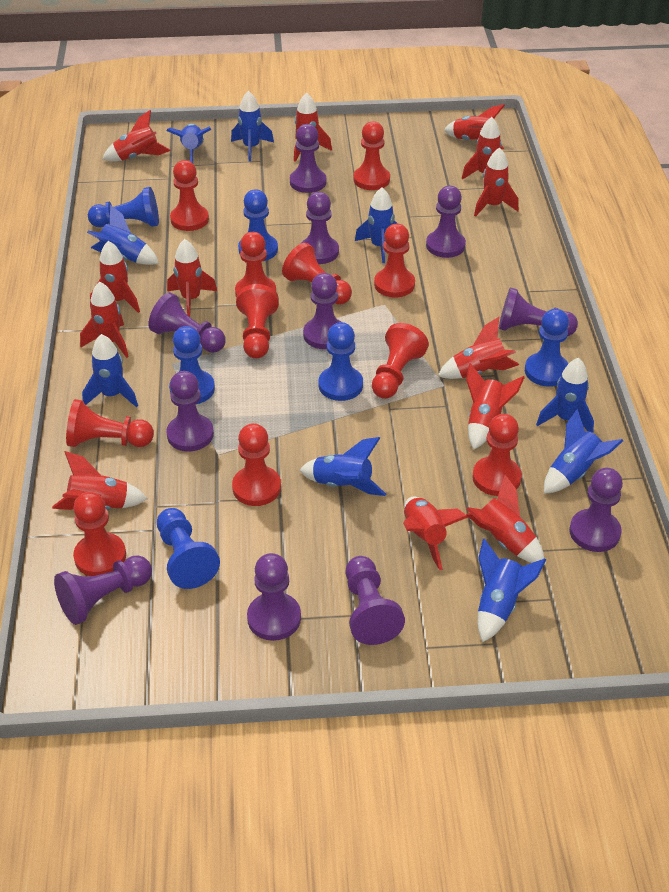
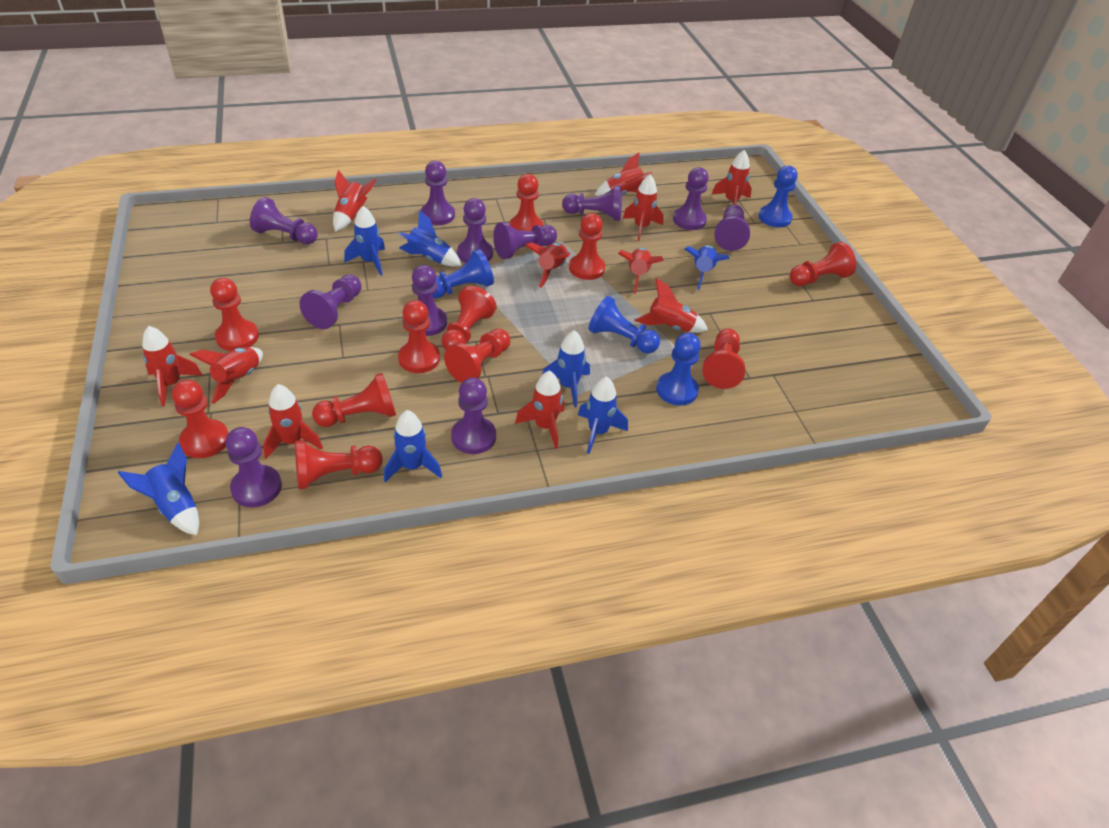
blue pawn: [88,187,159,227] [157,508,220,589] [169,326,215,404] [238,189,278,261] [319,322,363,401] [525,309,569,387] = 6 -> [433,249,494,298] [588,296,660,353] [656,333,701,405] [759,166,798,228] = 4
blue rocket: [82,334,138,407] [87,205,159,265] [166,124,211,163] [231,91,274,162] [300,437,386,496] [355,188,398,263] [478,538,546,642] [536,358,594,433] [544,409,623,494] = 9 -> [118,442,199,536] [344,206,385,276] [384,410,442,482] [398,210,461,266] [542,330,590,407] [578,376,628,454] [685,245,730,290] = 7
red rocket: [52,451,147,510] [80,282,129,358] [90,241,140,313] [103,110,171,161] [167,239,217,317] [294,93,332,162] [403,497,468,570] [438,317,519,379] [444,104,505,149] [462,117,502,180] [466,363,525,450] [466,475,545,565] [474,147,519,217] = 13 -> [142,326,202,406] [189,347,263,404] [263,384,323,459] [333,170,376,232] [515,371,564,449] [525,242,571,288] [595,153,652,196] [618,248,664,294] [623,175,664,241] [635,278,708,333] [712,150,752,205] = 11

